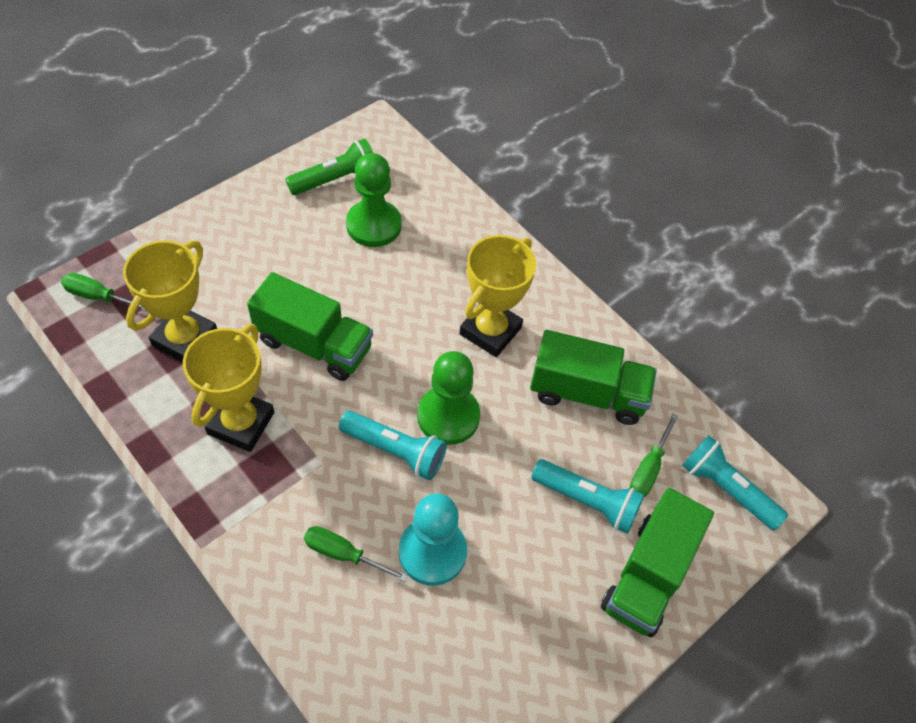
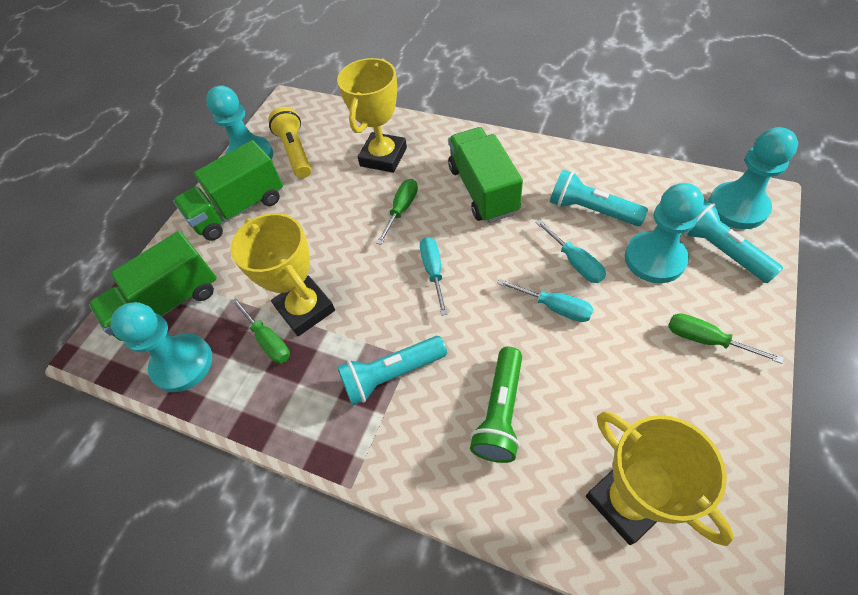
green pawn: [346,153,402,247] [417,351,480,445] = 2 -> none = 0
turquoise pawn: [399,493,467,586] = 1 -> [111,302,212,392] [206,85,273,160] [625,183,704,283] [708,127,798,229] = 4
turquoise screwdriver: none = 0 -> [420,237,447,316] [497,279,593,322] [535,220,606,283] = 3
yellow flashlight: none = 0 -> [268,107,311,178] = 1

